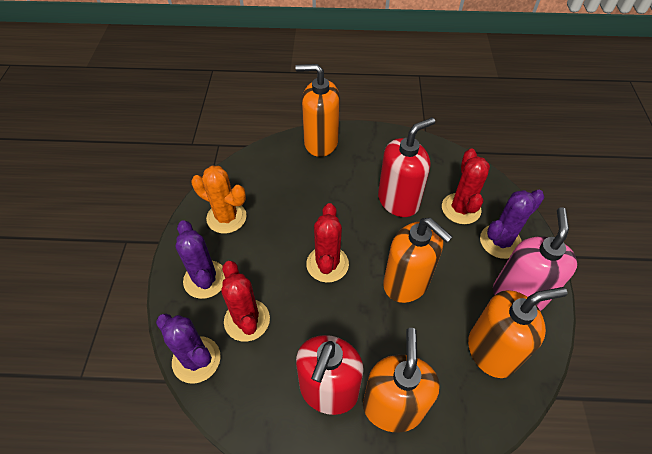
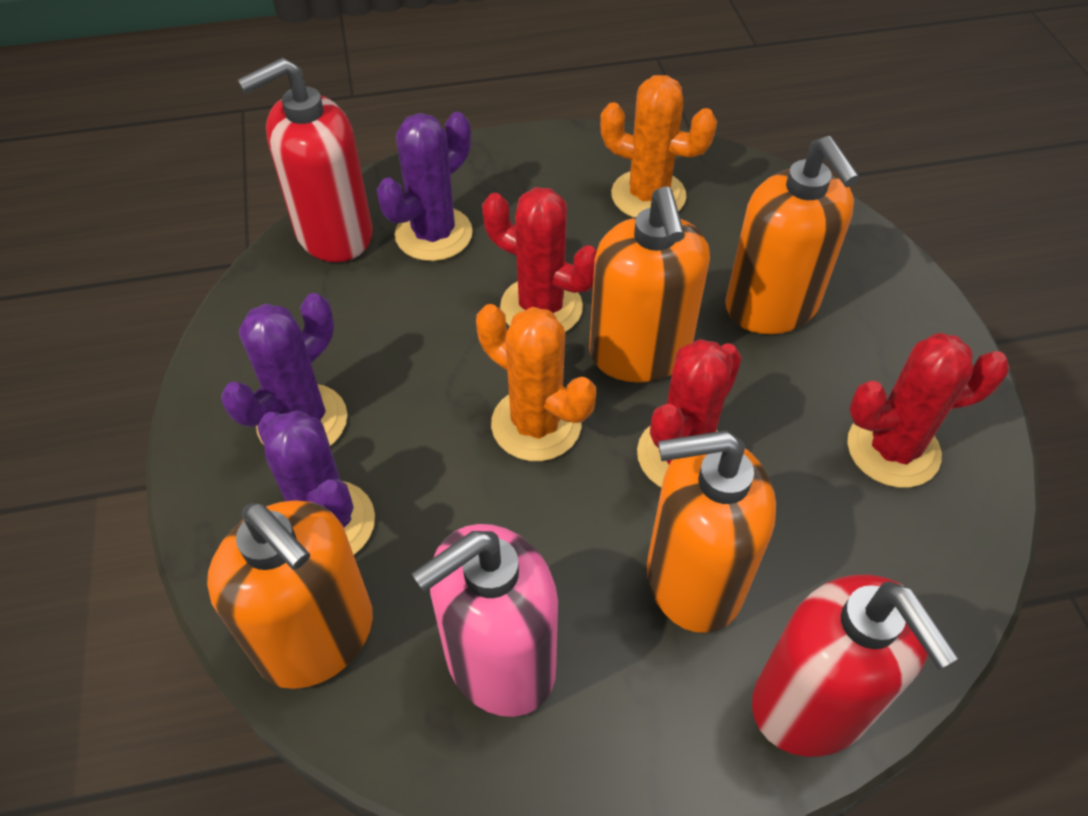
orange cactus: [191,166,247,234] = 1 -> [476,304,596,461] [600,75,717,218] = 2

